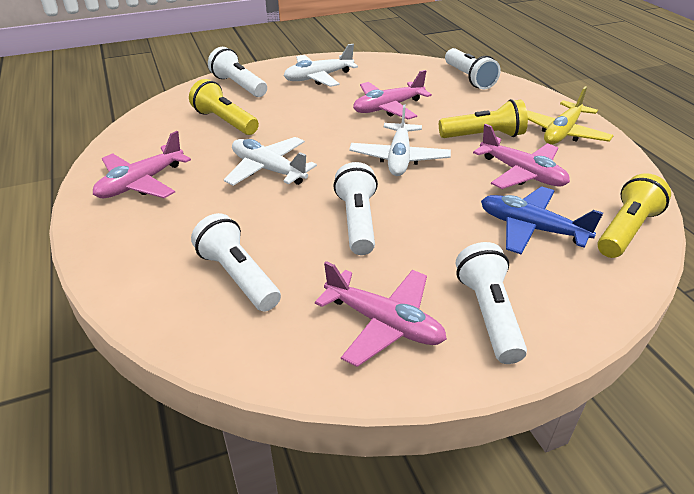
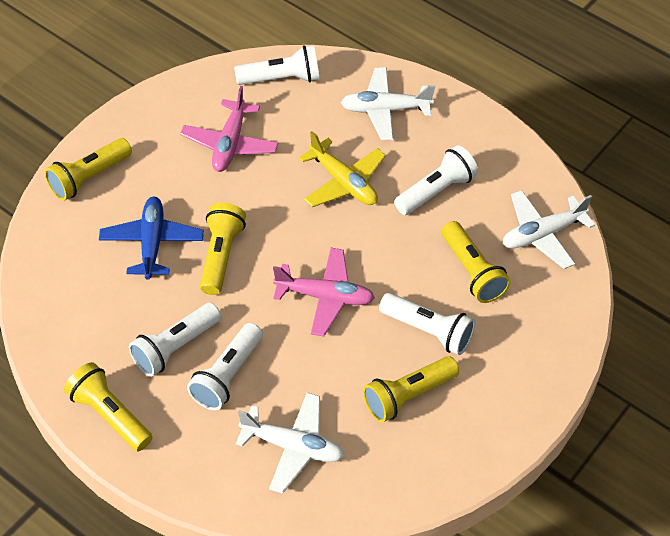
pink plane: [93,131,191,198] [315,261,447,367] [353,70,432,120] [473,124,570,189] = 4 -> [180,86,278,172] [273,248,375,337] = 2
yellow flashlight: [189,79,259,135] [439,99,528,138] [597,173,671,258] = 3 -> [45,138,132,201] [64,362,153,452] [200,203,246,295] [363,356,459,423] [442,221,511,303] = 5

